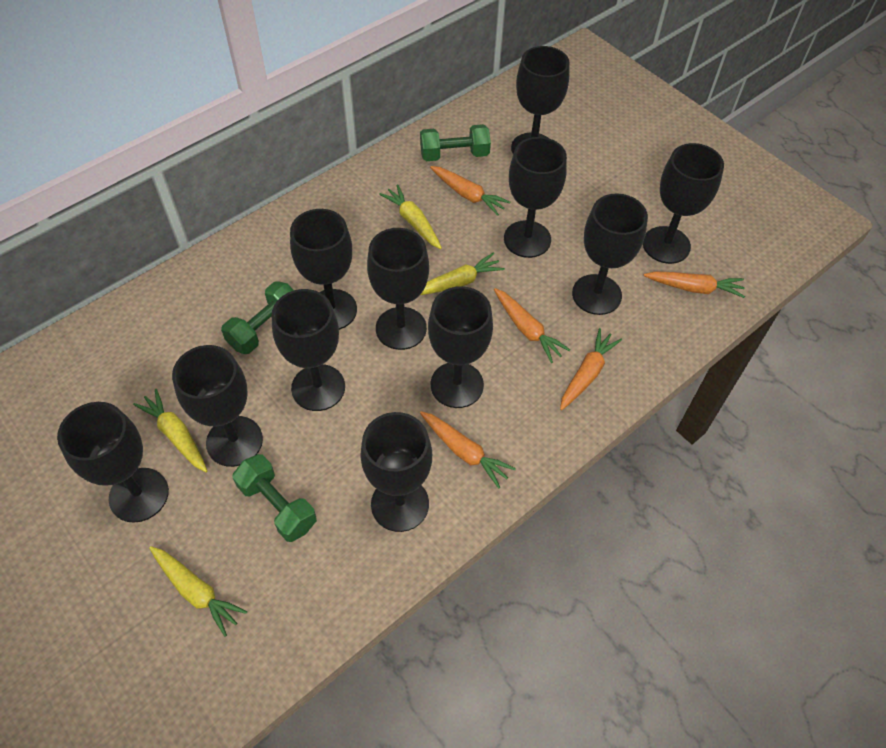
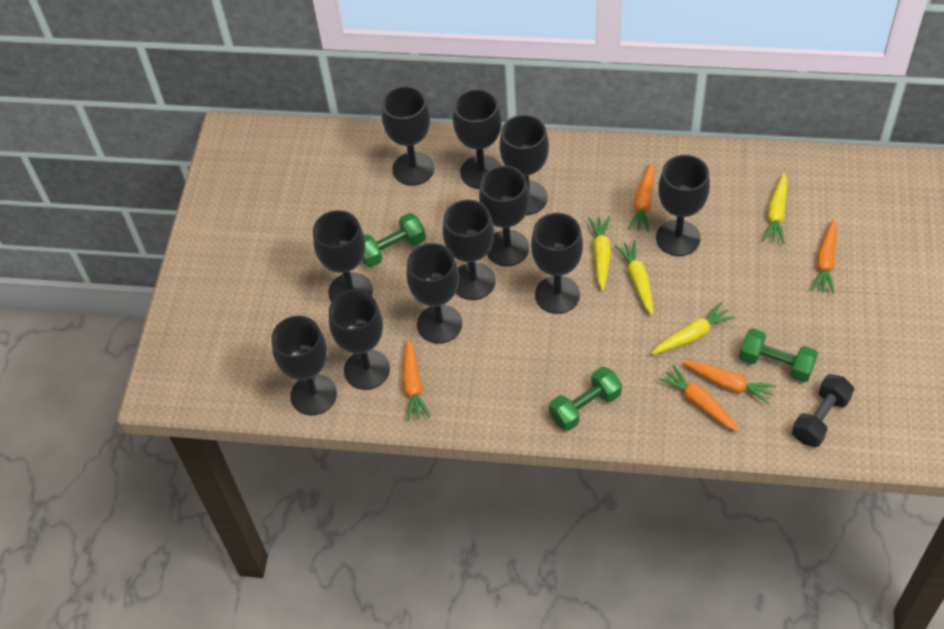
black dumbbell: none = 0 -> [792,374,854,447] = 1

